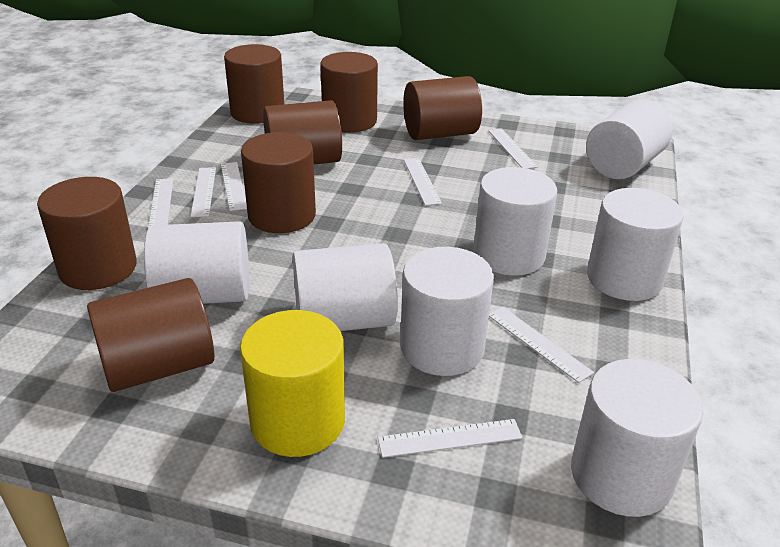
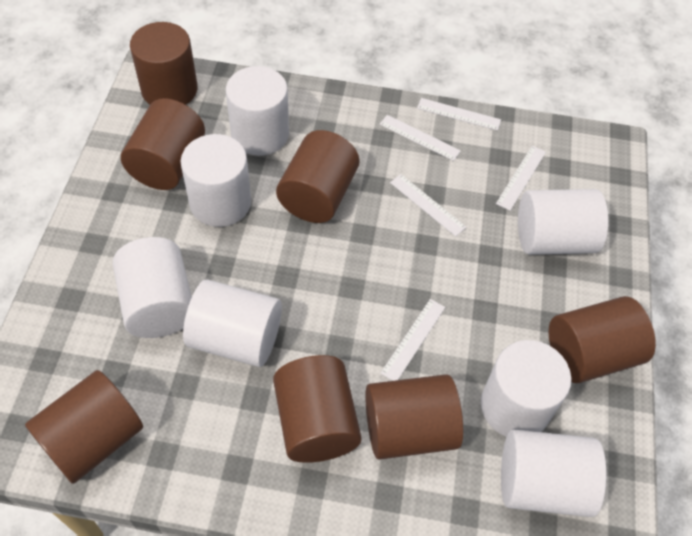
white ruler: [148,178,173,228] [190,167,216,218] [221,162,247,211] [378,419,522,458] [404,158,442,206] [488,129,538,169] [489,307,594,383] = 7 -> [379,115,461,161] [380,299,445,381] [390,174,467,237] [417,98,501,131] [496,146,546,211] = 5
yellow cylinder: [240,310,345,457] = 1 -> none = 0

